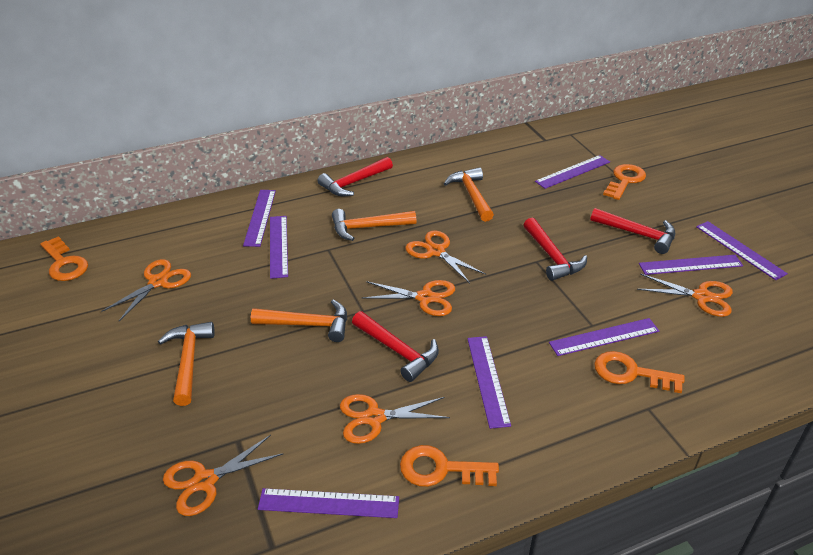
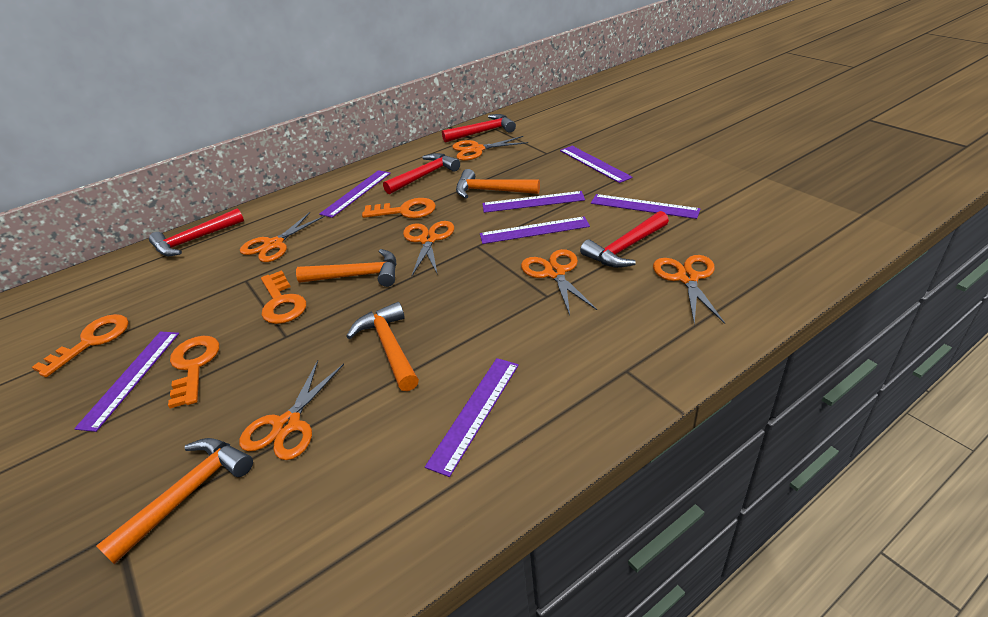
purple ruler: [243,190,276,247] [258,488,399,518] [270,216,288,279] [467,336,511,429] [535,155,610,189] [549,318,659,356] [639,255,743,275] [696,221,788,280] = 8 -> [74,331,179,432] [319,170,391,218] [425,358,519,477] [480,216,590,244] [482,191,585,213] [560,146,633,183] [591,194,700,219] = 7

